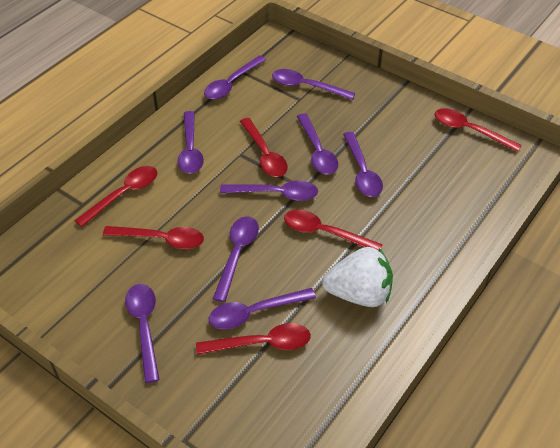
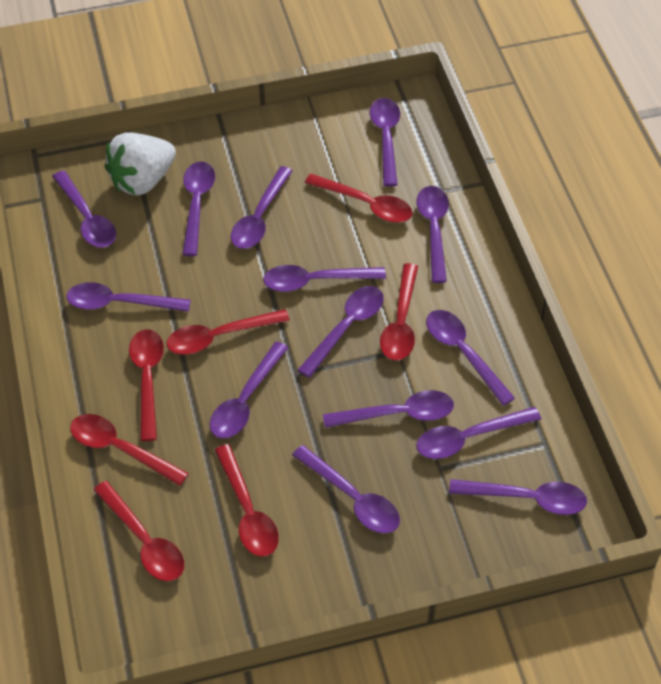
purple spoon: [125,284,160,383] [178,111,204,174] [204,55,266,100] [209,288,316,329] [213,216,259,302] [220,180,318,201] [272,69,355,100] [297,113,338,174] [343,132,383,197] = 9 -> [52,170,116,248] [66,282,191,312] [182,161,215,256] [210,341,288,439] [231,166,293,249] [263,265,386,292] [292,445,400,534] [298,286,384,378] [323,390,454,428] [370,98,400,187] [416,186,449,283] [416,407,541,459] [426,310,515,406] [449,479,587,515] = 14
red spoon: [74,166,157,227] [103,226,204,249] [196,323,311,355] [240,118,288,177] [284,210,383,251] [435,108,521,152] = 6 -> [70,414,189,486] [93,481,184,581] [129,329,164,441] [166,309,290,355] [215,444,279,557] [305,174,413,223] [380,263,418,361] = 7

